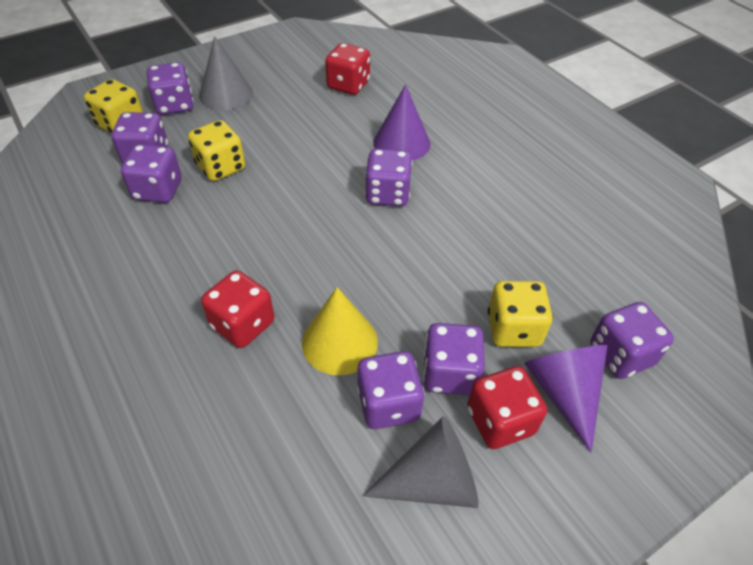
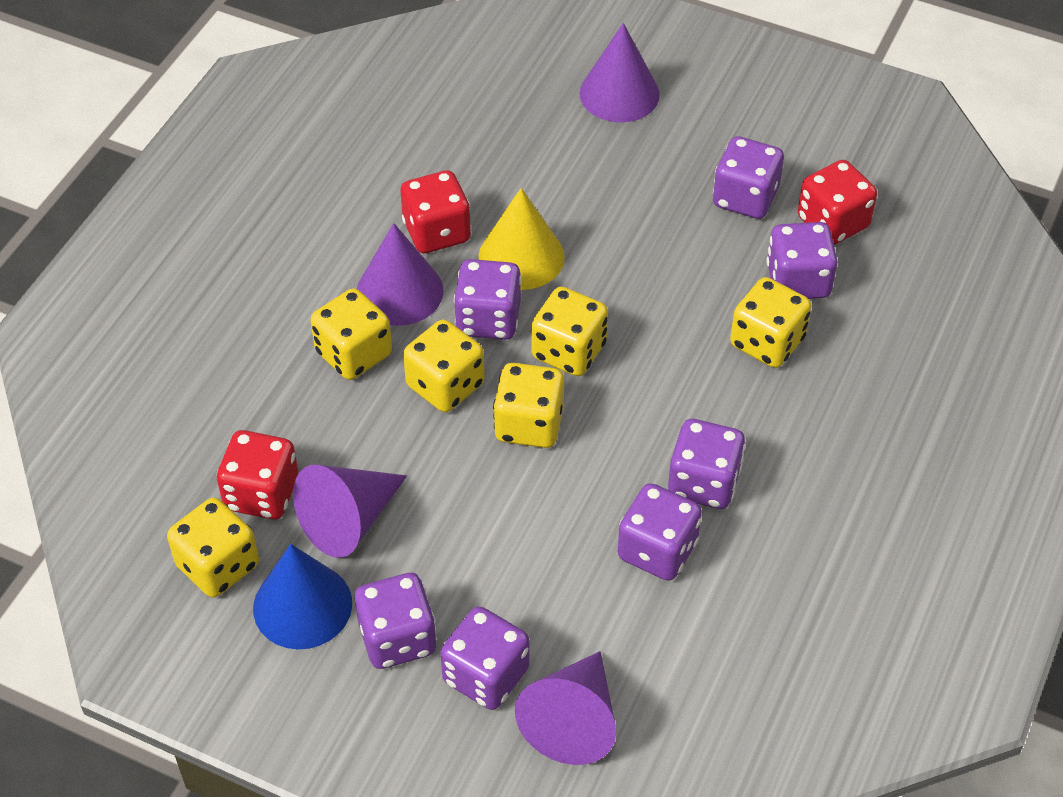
blue cone: none = 0 -> [253,544,352,649] = 1
grey cone: [199,36,253,110] [363,416,479,508] = 2 -> none = 0
purple cone: [373,85,430,161] [524,345,608,452] = 2 -> [293,465,407,558] [357,223,444,326] [515,651,616,765] [579,23,660,122] = 4
yellow dice: [84,79,143,134] [188,120,245,181] [488,281,553,347] = 3 -> [167,498,259,598] [311,288,392,380] [403,319,485,412] [493,363,564,448] [531,287,608,376] [730,277,811,368] = 6

